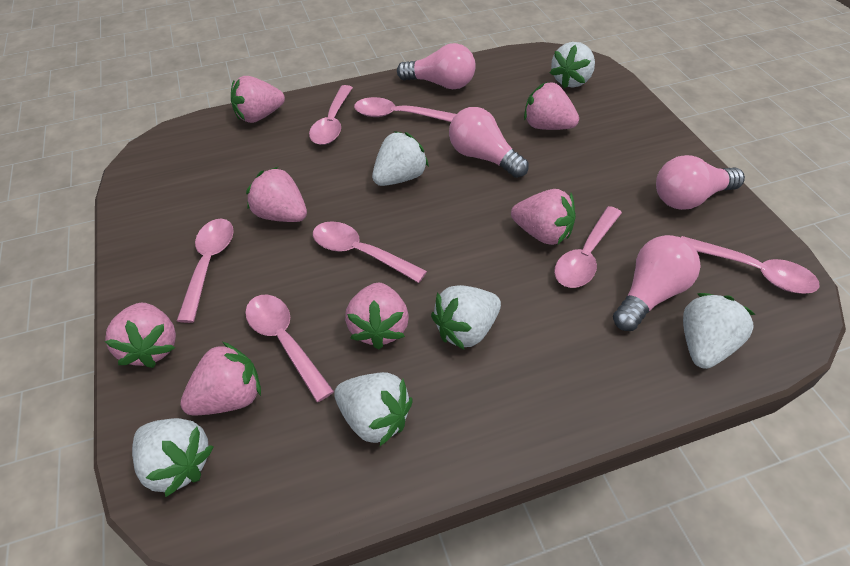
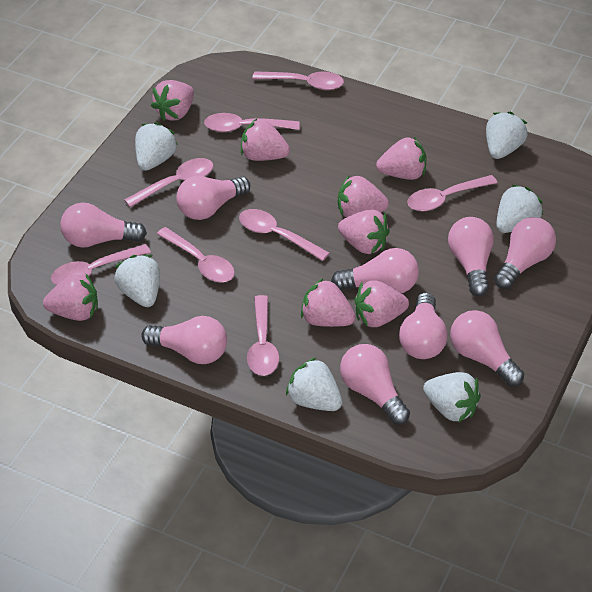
pink light bulb: [397,43,476,89] [449,107,529,178] [613,235,701,331] [656,155,745,210] = 4 -> [60,203,147,248] [141,316,227,364] [176,176,250,220] [331,248,419,293] [340,344,410,425] [399,292,448,359] [448,217,494,296] [450,310,524,387] [494,217,556,289] = 9
pink spoon: [177,219,234,323] [245,295,334,402] [309,85,353,145] [313,221,427,283] [354,97,456,122] [554,206,622,288] [681,236,820,294] = 7 -> [51,244,151,285] [124,158,214,207] [157,227,235,283] [204,113,300,132] [239,209,329,261] [247,295,279,376] [252,71,344,90] [407,175,497,211] = 8
pink strawberry: [105,303,176,368] [180,342,261,415] [231,76,285,123] [246,167,307,222] [345,283,409,349] [511,189,576,245] [524,82,579,130] = 7 -> [43,274,98,321] [151,80,194,121] [241,119,290,161] [301,279,356,327] [338,176,389,217] [338,209,390,254] [355,281,409,327] [376,137,426,180] = 8

